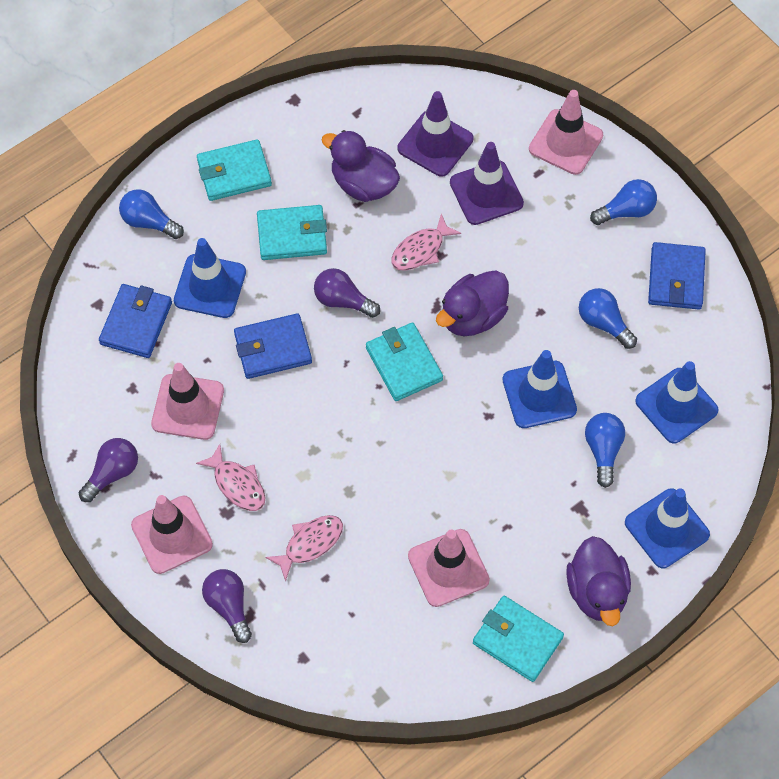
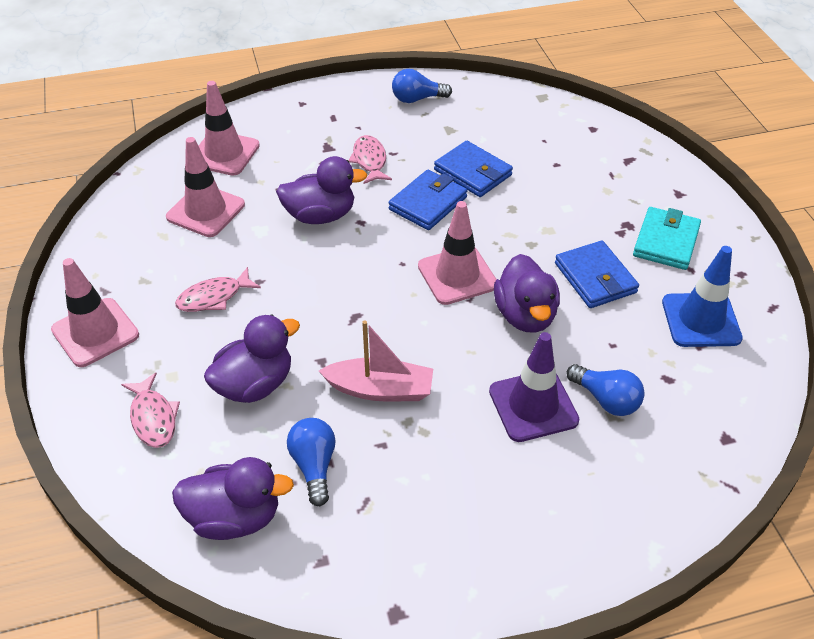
blue light bulb: [119,189,184,239] [579,288,637,349] [585,413,625,488] [590,179,657,225] = 4 -> [287,418,336,506] [392,69,452,103] [567,364,645,416] = 3
blue traffic cone: [174,238,246,318] [503,350,577,428] [625,489,710,568] [635,361,719,443] = 4 -> [662,246,743,347] = 1
pink boat: none = 0 -> [319,321,433,401] = 1
purple duck: [322,130,400,202] [436,270,509,336] [566,536,631,626] = 3 -> [172,457,294,540] [204,314,300,403] [276,156,367,224] [494,254,560,333] = 4
purple light bulb: [79,438,138,502] [202,569,252,643] [314,268,380,318] = 3 -> none = 0
purple traffic cone: [398,91,473,177] [450,142,524,225] = 2 -> [489,332,579,442] = 1
turquoise wallet: [197,139,272,201] [257,205,327,260] [366,322,443,401] [473,596,564,682] = 4 -> [633,207,701,270] = 1

